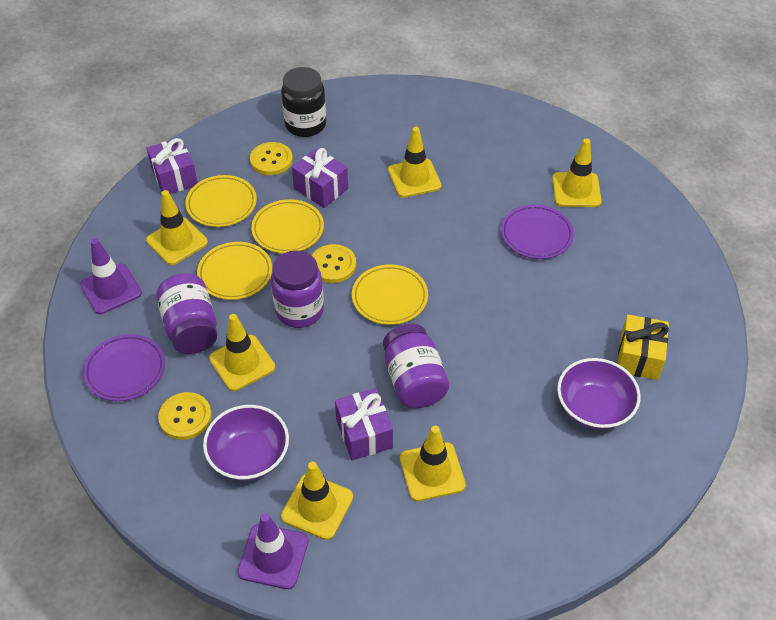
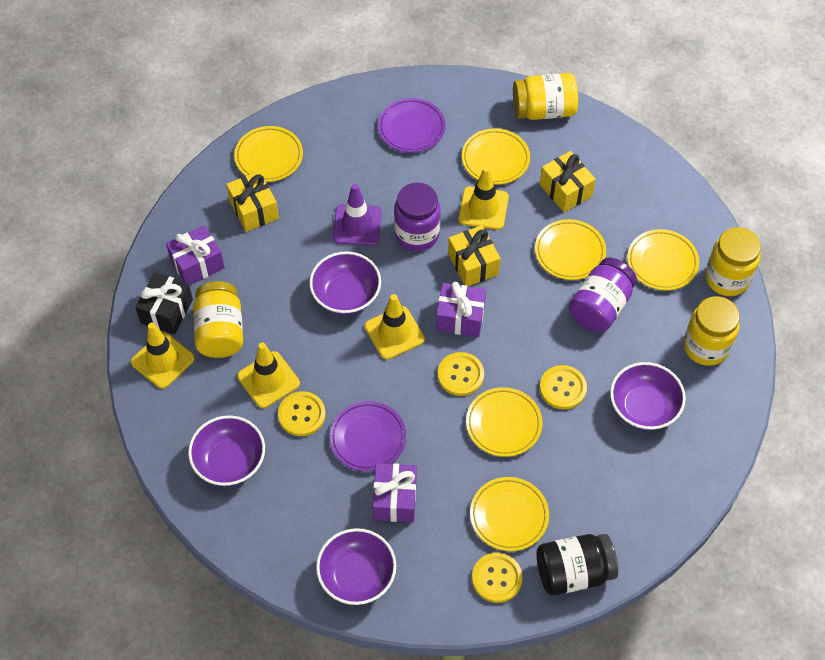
black gift: none = 0 -> [135,272,193,334] = 1
purple bowl: [203,405,289,481] [557,358,641,430] = 2 -> [188,415,265,486] [309,251,381,315] [316,528,396,605] [610,362,686,430] = 4
purple jar: [156,273,217,354] [271,250,324,328] [383,324,449,408] = 3 -> [394,183,441,251] [569,258,637,332] = 2
purple traffic cone: [80,239,142,314] [237,513,308,589] = 2 -> [333,184,382,246] = 1
yellow button: [158,392,212,440] [250,142,293,175] [312,244,356,283] = 3 -> [278,391,326,436] [437,352,484,396] [472,553,523,603] [540,365,587,410] = 4
yellow gift: [617,315,669,380] = 1 -> [226,171,279,232] [448,225,501,286] [540,151,596,212] = 3
yellow jar: none = 0 -> [193,281,243,358] [513,73,578,120] [684,296,740,366] [705,227,761,296] = 4
yellow plate: [185,175,257,227] [197,242,272,300] [251,199,324,253] [352,264,428,325] = 4 -> [234,126,303,182] [462,128,530,185] [466,387,542,457] [470,477,549,551] [535,219,606,280] [627,229,699,290] = 6
yellow traffic cone: [146,190,208,265] [209,314,275,391] [281,462,353,540] [388,127,441,198] [400,426,466,501] [552,138,602,207] = 6 -> [131,322,195,389] [237,343,300,408] [365,294,425,360] [458,166,509,230] = 4

